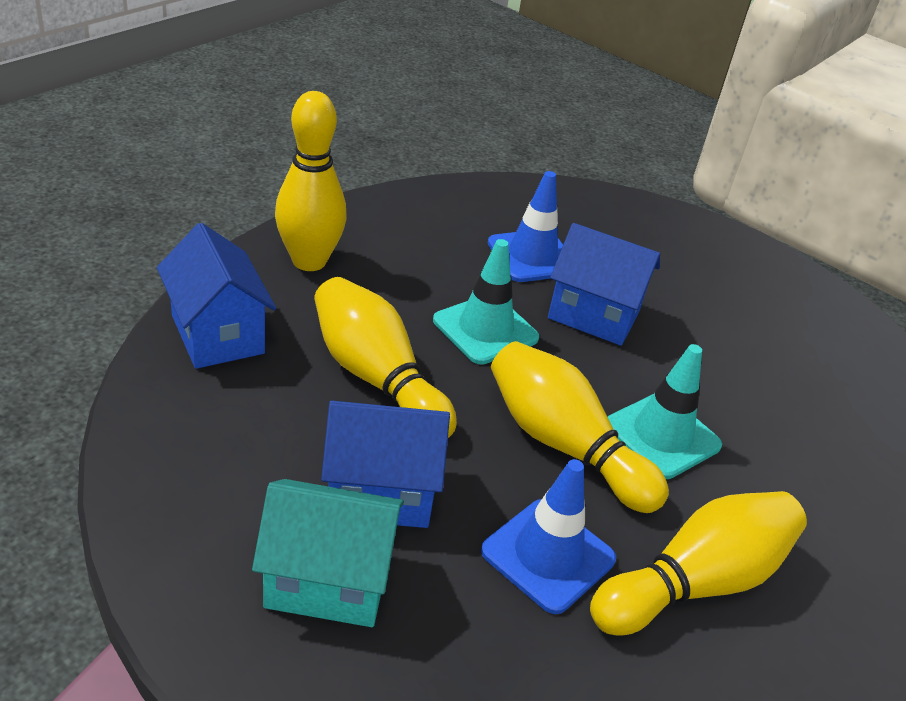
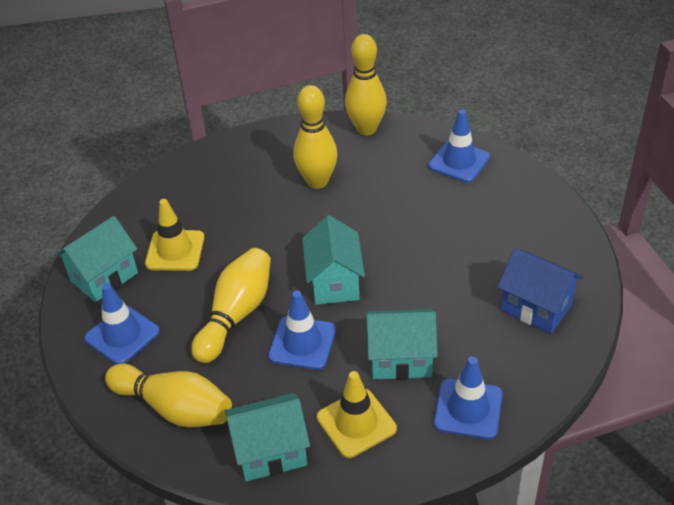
blue house: [157,223,276,369] [321,401,450,528] [548,223,660,346] = 3 -> [497,248,583,334] = 1
blue traffic cone: [481,459,616,614] [488,171,563,282] = 2 -> [84,283,160,364] [268,291,336,370] [428,110,490,183] [434,356,503,439] = 4
turquoise house: [252,479,404,627] = 1 -> [55,216,138,302] [225,393,310,482] [302,215,365,305] [366,309,438,380] = 4
turquoise traffic cone: [433,239,539,365] [608,344,722,479] = 2 -> none = 0
yellow traffic cone: none = 0 -> [145,199,205,271] [317,371,397,458] = 2

